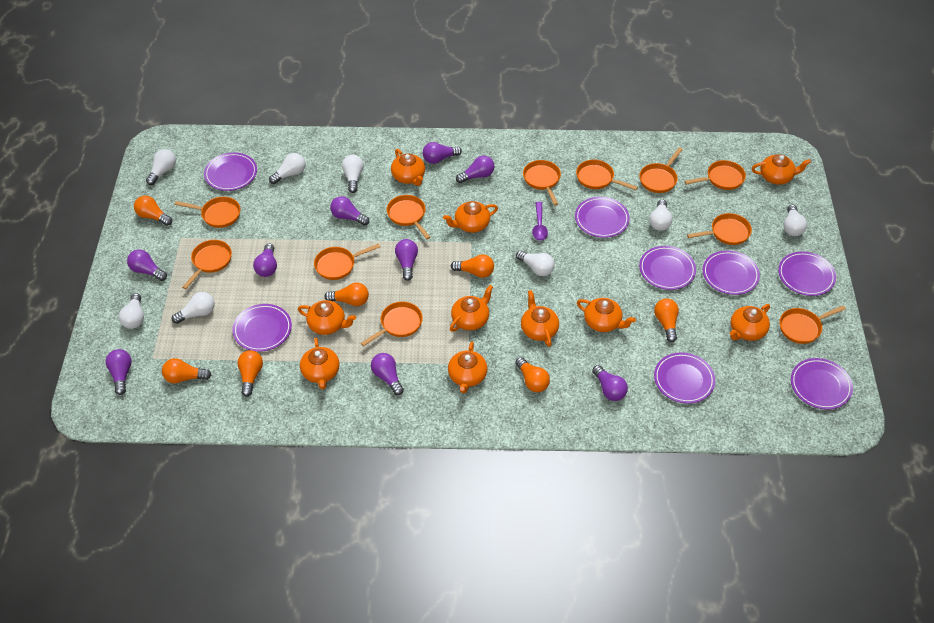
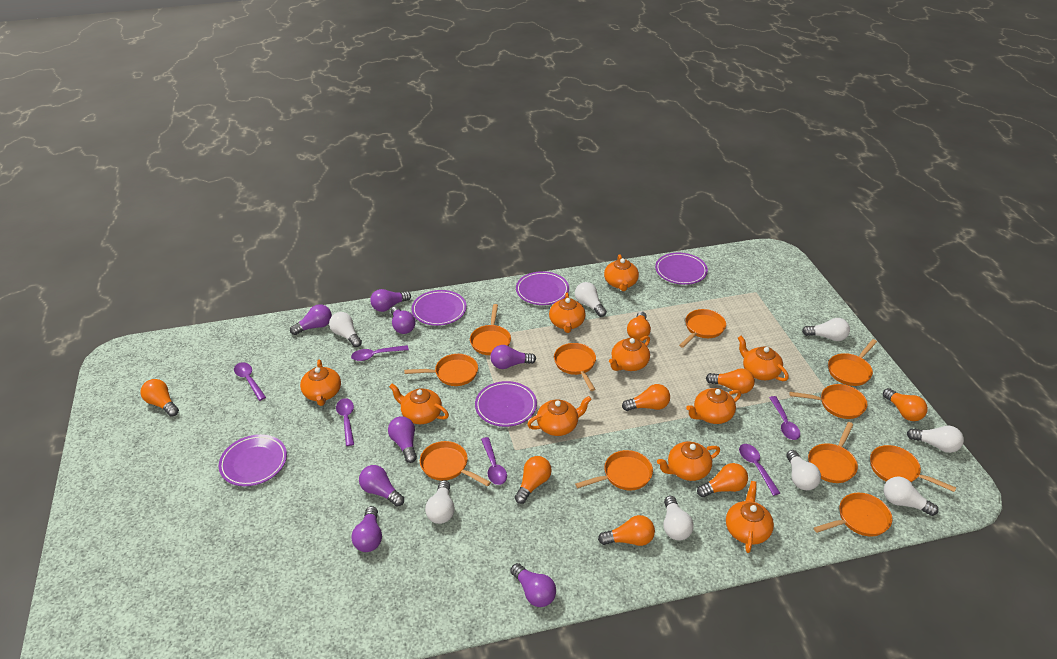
orange light bulb: [134,196,172,226] [162,358,211,383] [237,350,263,397] [325,283,369,306] [451,254,494,278] [515,357,550,392] [654,299,679,342] = 7 -> [141,379,179,417] [515,456,552,504] [598,515,655,546] [622,384,670,411] [627,311,651,341] [697,463,748,497] [706,368,755,394] [883,388,928,421] = 8
purple light bulb: [106,349,132,395] [127,249,167,281] [253,243,277,277] [330,196,370,226] [371,353,404,395] [395,239,418,281] [423,142,462,164] [456,155,494,183] [592,365,628,401] = 9 -> [290,304,332,335] [351,506,382,552] [359,465,404,507] [370,289,411,312] [388,416,417,463] [391,306,415,334] [490,345,536,369] [510,563,556,607] = 8
purple plate: [204,152,257,191] [232,304,292,352] [575,197,630,238] [639,246,696,290] [654,352,715,404] [703,250,760,295] [778,252,836,296] [791,358,853,410] = 8 -> [219,434,287,486] [412,290,467,326] [475,381,537,427] [516,271,569,305] [655,253,708,285] = 5
purple spoon: [532,202,548,241] = 1 -> [234,362,266,401] [336,398,354,446] [351,345,409,361] [481,437,507,485] [739,444,780,496] [769,396,800,440] = 6

